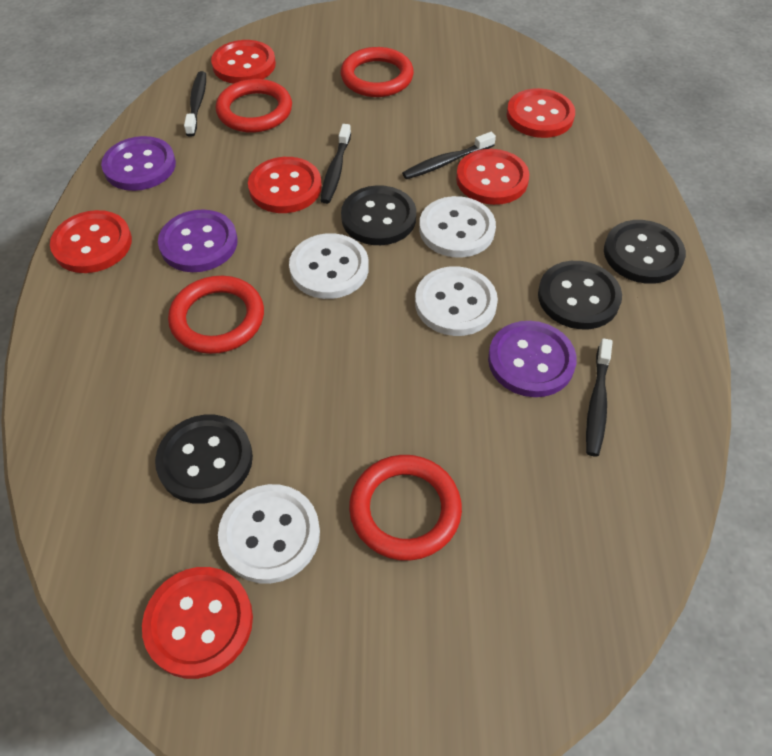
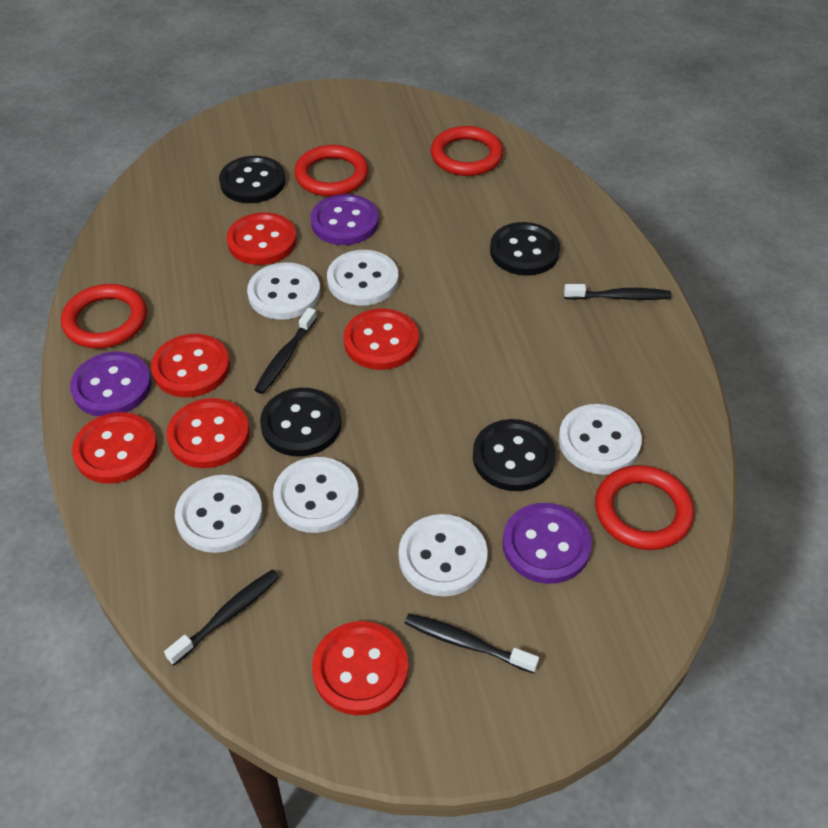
white button: [218,484,320,584] [289,233,369,299] [415,266,498,336] [419,196,496,258] = 4 -> [175,475,263,553] [247,262,320,320] [273,457,359,533] [327,250,399,306] [399,514,488,596] [559,404,642,475] = 6

